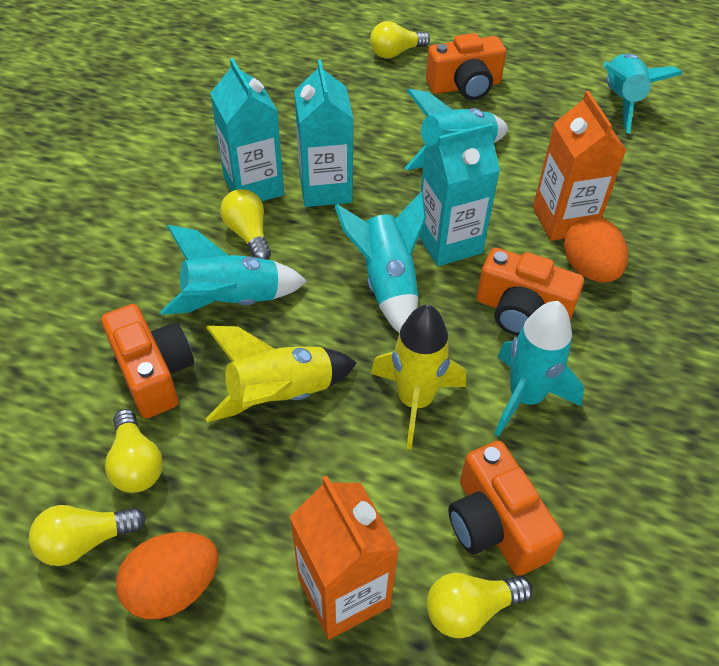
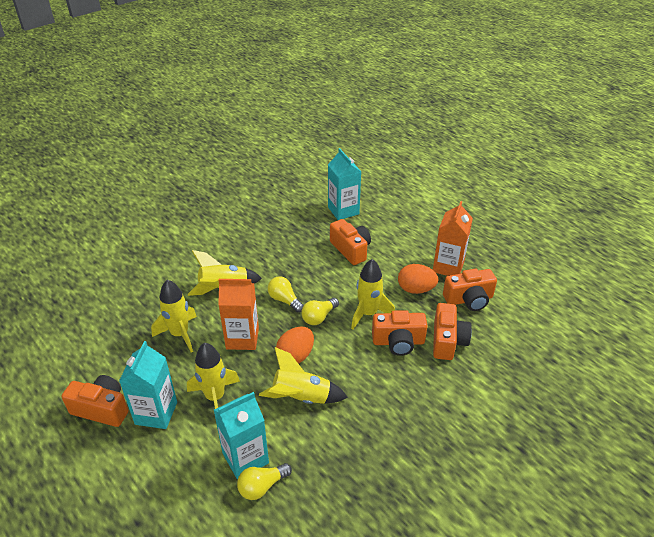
orange camera: [101,304,194,418] [426,33,506,100] [448,441,563,576] [476,248,584,336] = 4 -> [61,375,128,427] [330,219,371,265] [372,310,428,356] [433,303,472,360] [443,269,497,311] = 5
turquoise rocket: [160,225,307,315] [335,191,426,333] [405,89,509,170] [495,301,584,436] [603,54,683,134] = 5 -> none = 0
yellow light bulb: [29,505,146,566] [105,409,163,493] [220,189,271,260] [370,21,430,59] [427,573,533,638] = 5 -> [237,463,292,500] [268,276,304,312] [301,298,339,325] = 3
yellow rocket: [205,326,357,422] [371,304,466,450] = 2 -> [151,280,197,353] [187,343,240,409] [188,250,262,296] [259,347,348,404] [351,259,395,329] = 5

